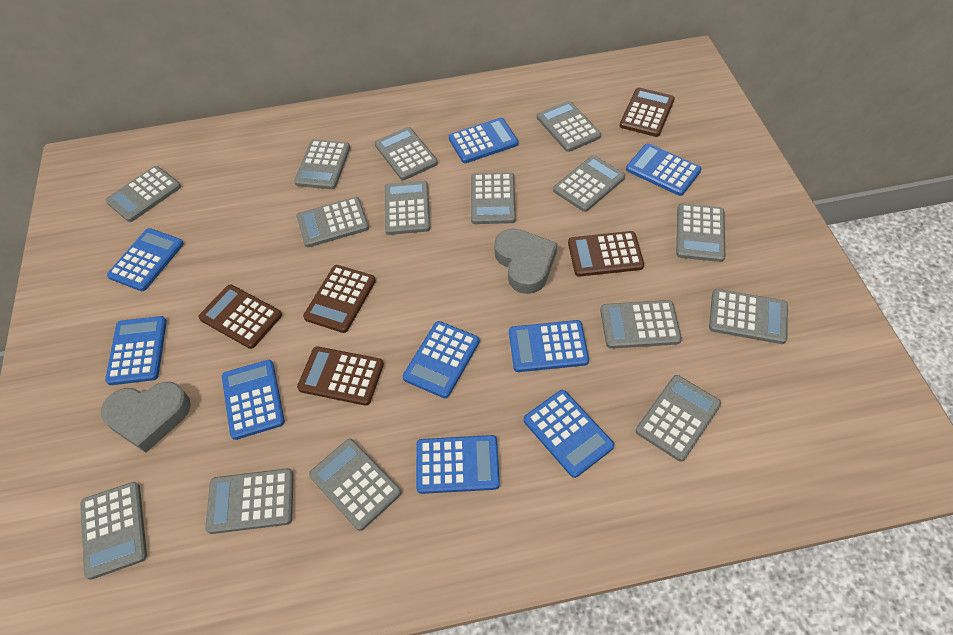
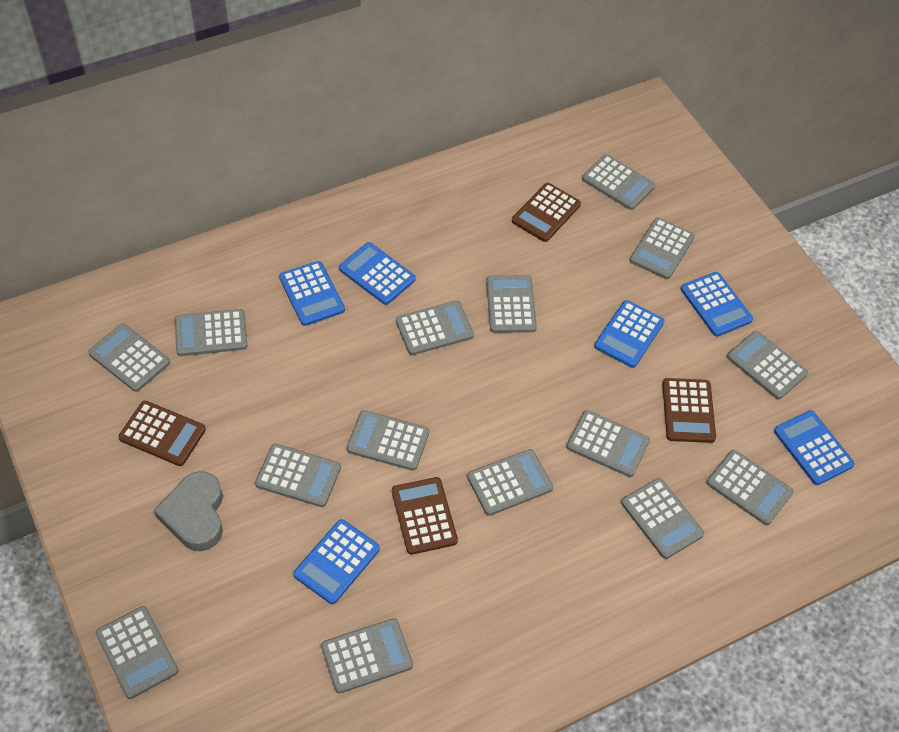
blue calculator: [105,316,167,385] [107,228,184,291] [222,360,285,440] [403,321,480,398] [416,435,500,494] [449,118,518,163] [509,320,589,372] [524,390,614,478] [626,143,702,196] = 9 -> [279,261,345,326] [293,519,380,604] [339,242,416,305] [594,300,664,368] [681,272,753,337] [774,410,855,485] = 6
brown calculator: [198,284,282,349] [297,346,384,406] [303,265,376,333] [568,231,644,277] [620,88,675,137] = 5 -> [119,401,206,466] [392,477,458,555] [512,183,581,242] [662,378,716,443] = 4
grey heart: [101,382,191,453] [494,229,557,294] = 2 -> [154,471,223,551] = 1

